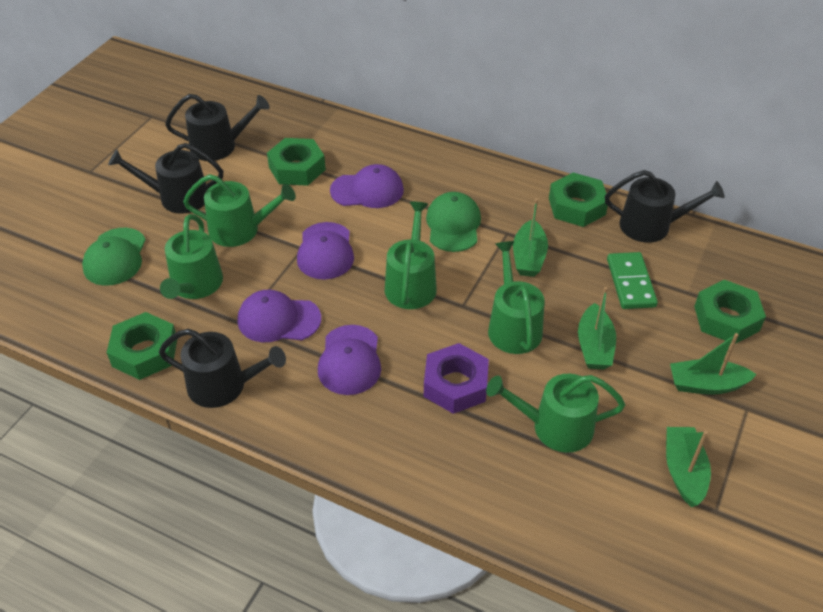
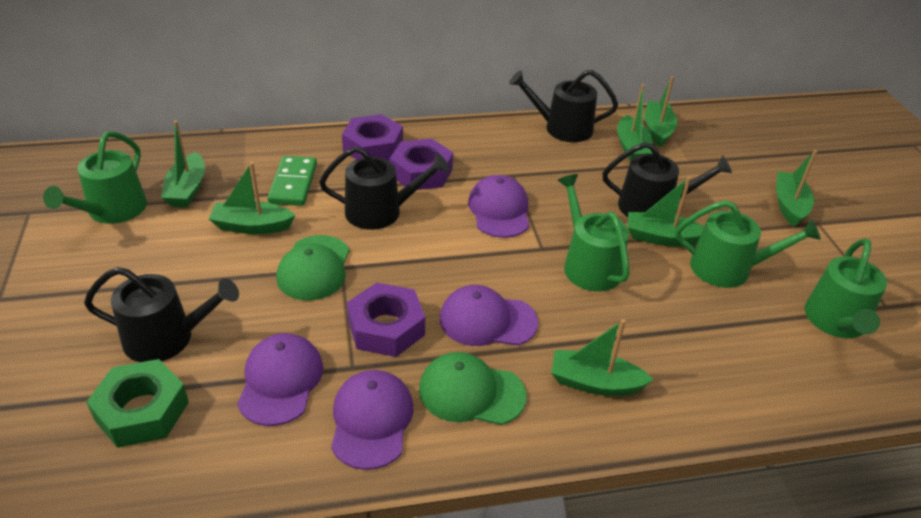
green boat: [513,198,548,277] [578,287,616,370] [666,427,711,507] [670,333,757,395] = 4 -> [161,121,205,207] [209,162,295,234] [551,319,653,396] [617,84,652,162] [628,176,704,247] [645,76,677,147] [776,150,817,227] = 7
green nut: [107,312,177,380] [267,138,326,186] [549,172,608,227] [694,280,766,344] = 4 -> [86,359,189,448] = 1
green watering can: [160,214,223,299] [183,174,296,247] [385,201,437,309] [486,374,625,453] [488,241,545,354] = 5 -> [43,131,147,224] [558,174,630,291] [675,200,821,288] [805,238,887,338] = 4
purple nut: [424,343,489,414] = 1 -> [342,114,403,161] [347,282,425,357] [390,139,453,190] = 3

